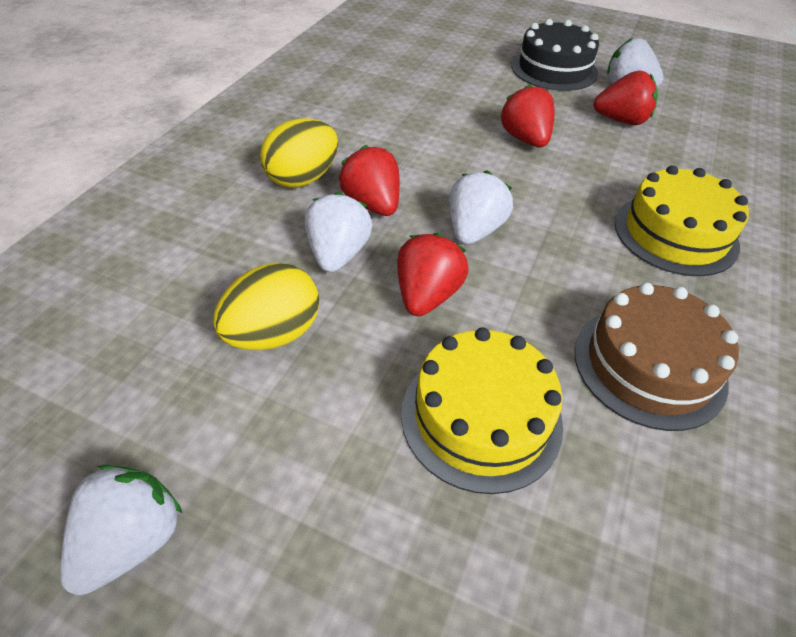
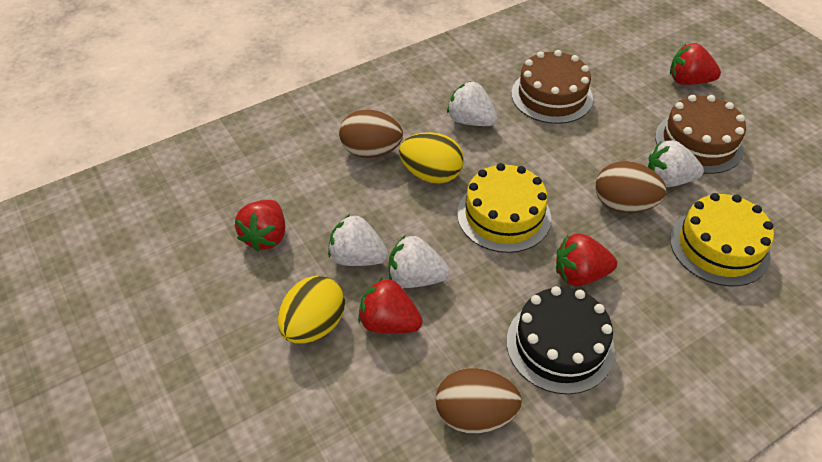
brown cake: [574,283,739,431] = 1 -> [511,50,593,124] [655,95,746,174] = 2
brown egg: none = 0 -> [339,110,403,158] [436,368,522,434] [596,161,666,213] = 3

